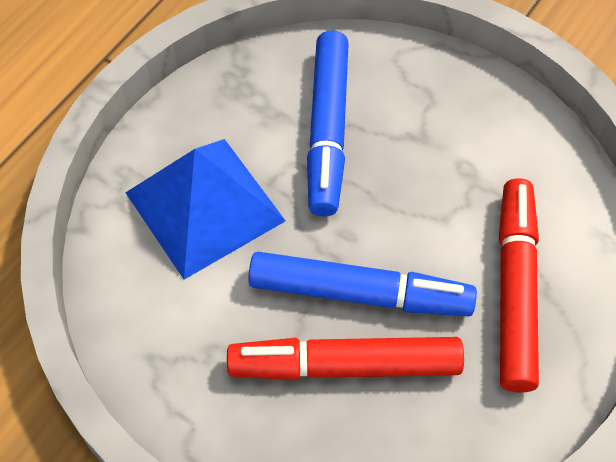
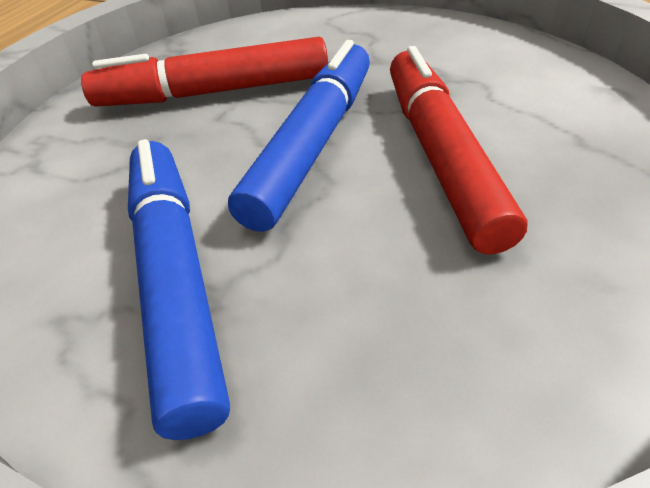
blue pyramid: [125,139,285,280] = 1 -> none = 0

